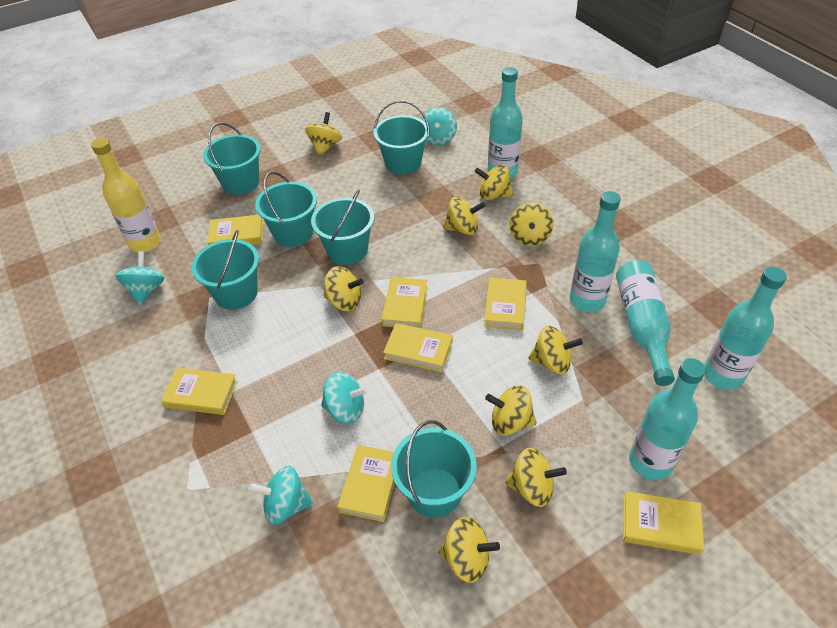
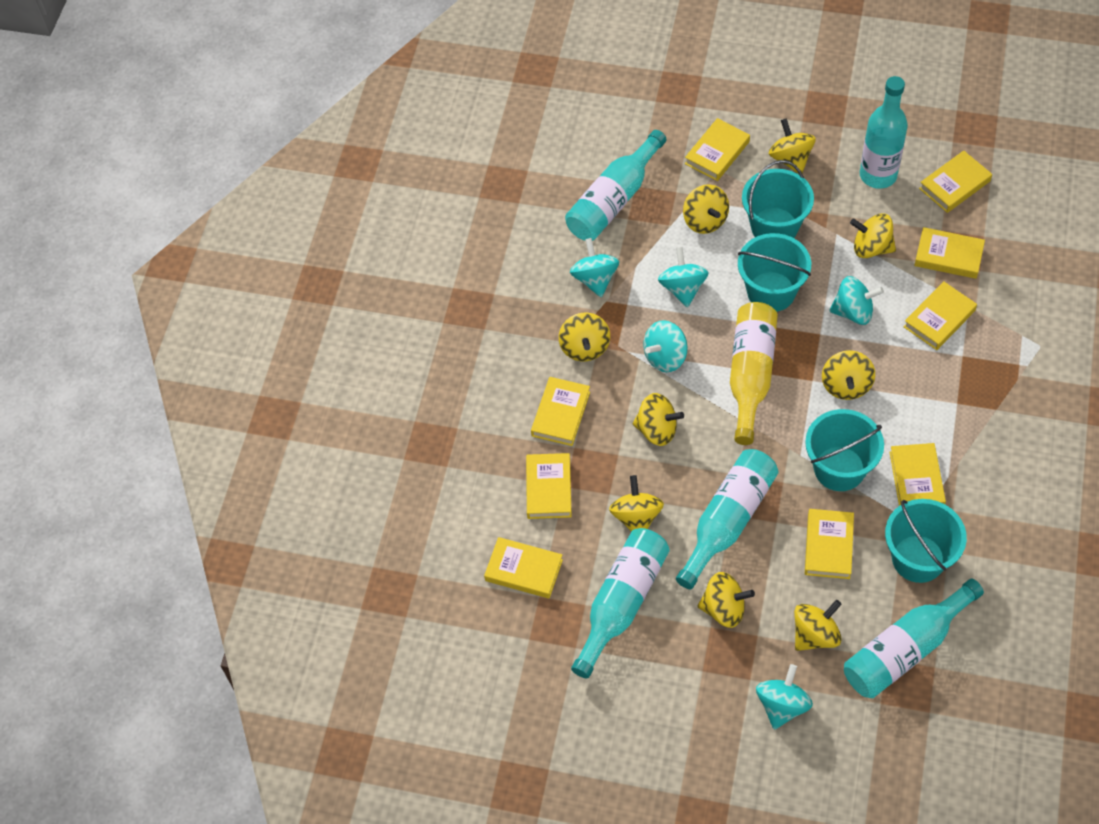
turquoise bucket: [192,230,259,310] [203,122,261,195] [255,172,317,247] [311,189,374,265] [374,100,430,175] [391,420,477,518] = 6 -> [738,233,811,312] [742,160,814,238] [805,409,884,491] [885,499,967,583] = 4
turquoise spinning top: [116,251,165,305] [248,466,313,525] [321,372,368,424] [421,107,457,146] = 4 -> [570,238,619,297] [643,320,688,372] [658,247,709,307] [756,664,813,730] [829,276,884,325] = 5
yellow book: [161,368,238,415] [208,215,263,245] [337,445,395,522] [382,277,428,328] [383,323,453,372] [484,277,527,330] [623,491,704,555] = 7 -> [484,537,563,599] [526,453,572,519] [531,377,590,446] [685,118,750,181] [805,509,854,579] [889,443,946,506] [904,281,977,350] [914,227,985,279] [919,151,992,213] = 9

